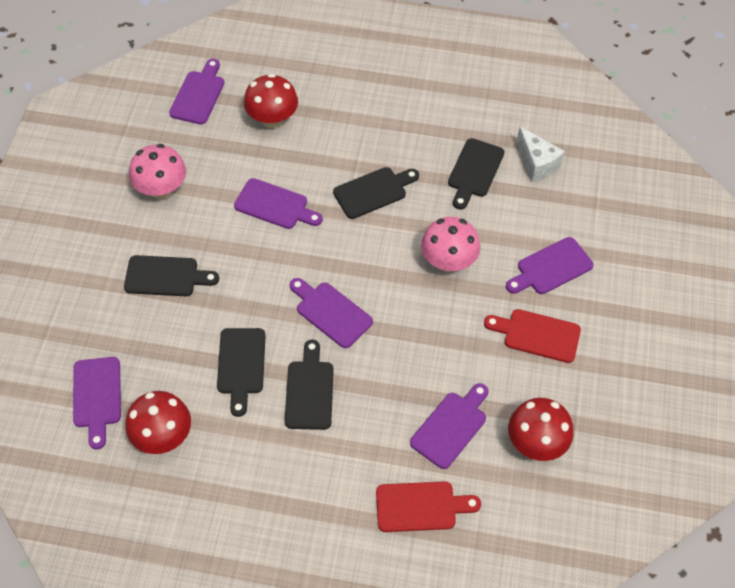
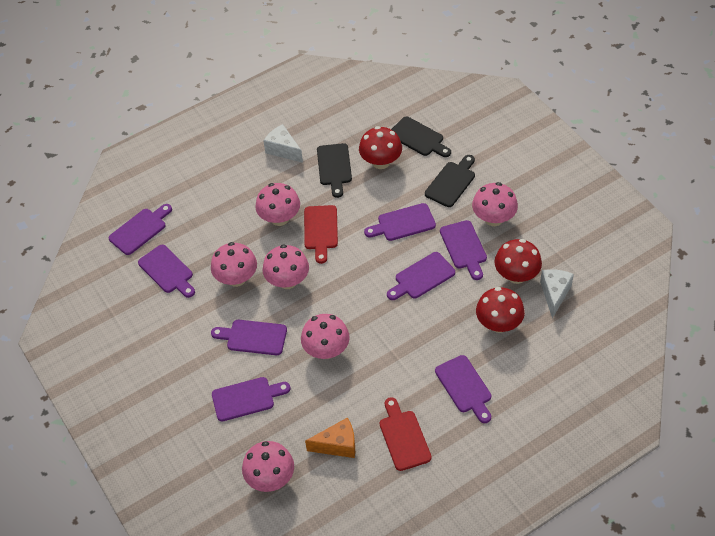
black cutting board: [124,255,219,296] [217,328,265,417] [285,340,334,430] [333,167,419,219] [448,138,505,210] = 5 -> [317,143,352,198] [391,116,451,157] [425,155,475,207] = 3
orange cheese: none = 0 -> [305,417,355,458] = 1
pink mushroom: [129,144,186,199] [421,217,480,272] = 2 -> [211,242,257,287] [242,441,294,492] [255,183,300,226] [262,244,309,289] [301,314,350,359] [472,182,518,226] = 6
purple cutting board: [73,357,121,449] [169,59,224,125] [234,178,323,229] [290,278,373,348] [410,383,488,469] [506,237,594,294] = 6 -> [108,204,172,255] [138,245,195,298] [211,320,287,355] [212,377,291,422] [364,203,436,241] [387,252,455,300] [435,355,491,423] [440,220,487,280] = 8
white cheese: [517,127,565,182] = 1 -> [264,124,303,163] [540,269,574,319] = 2

